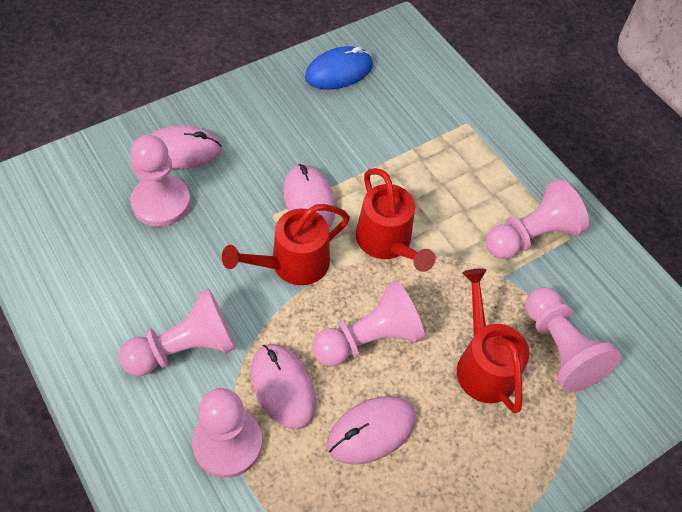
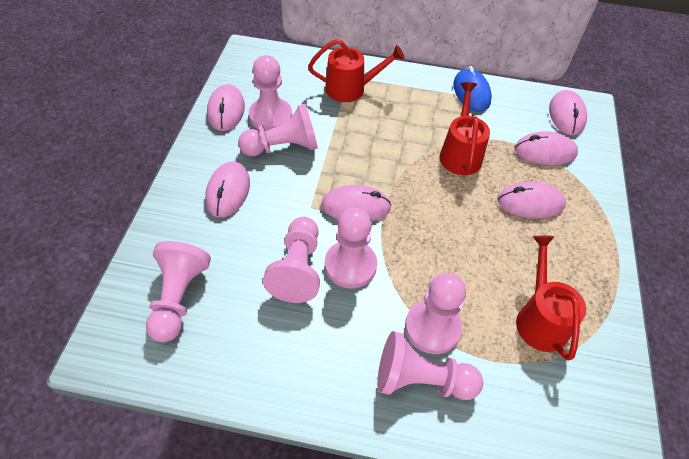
pink mouse: [149,125,222,169] [251,344,316,430] [283,164,335,228] [327,396,416,465] = 4 -> [205,162,250,218] [207,84,245,131] [321,185,391,221] [498,181,566,219] [514,131,578,165] [549,90,587,135] = 6
pink pawn: [119,289,236,376] [130,135,191,227] [192,388,262,478] [312,280,425,367] [486,179,589,259] [525,287,621,393] = 6 -> [146,241,211,342] [238,104,318,156] [249,55,292,131] [263,217,320,303] [325,208,377,289] [377,331,483,400] [405,273,466,354] = 7

